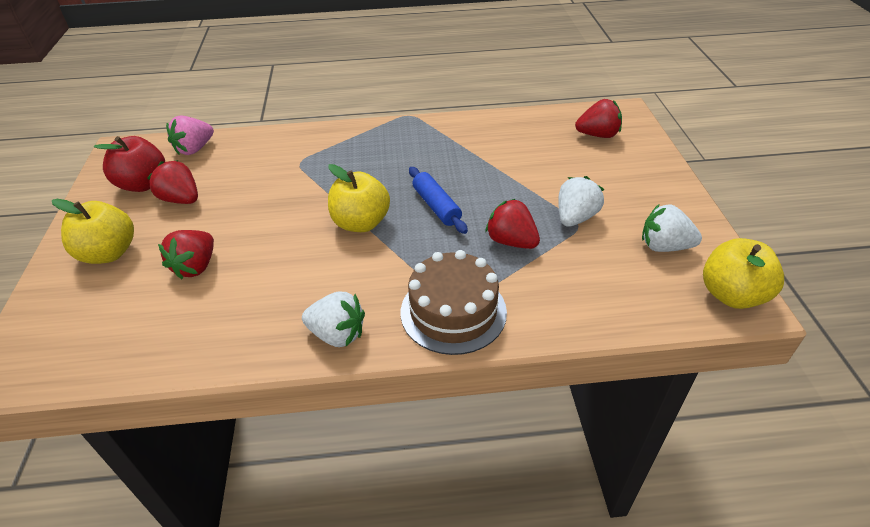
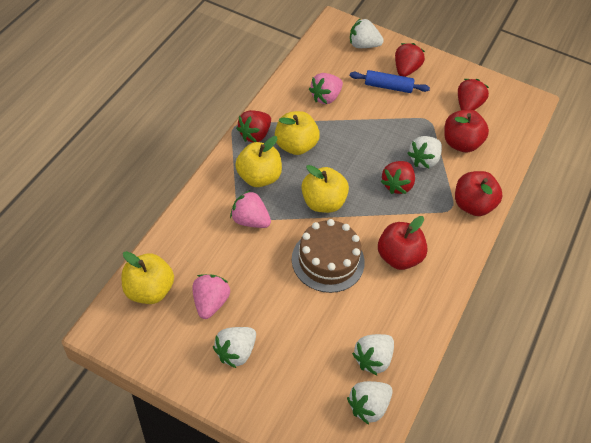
pink strawberry: [166,116,214,155] = 1 -> [192,274,230,319] [230,190,271,228] [309,73,343,104] = 3
red apple: [94,136,165,192] = 1 -> [378,216,428,270] [444,110,489,152] [455,171,503,216] = 3
white strawberry: [302,292,365,347] [558,176,604,227] [642,204,702,252] = 3 -> [213,327,256,368] [347,381,392,425] [350,18,384,48] [352,334,394,375] [407,136,442,168] = 5
yellow apple: [52,199,134,264] [328,164,390,232] [703,238,784,309] = 3 -> [122,251,174,304] [235,136,282,187] [275,111,320,155] [301,165,349,213] = 4

